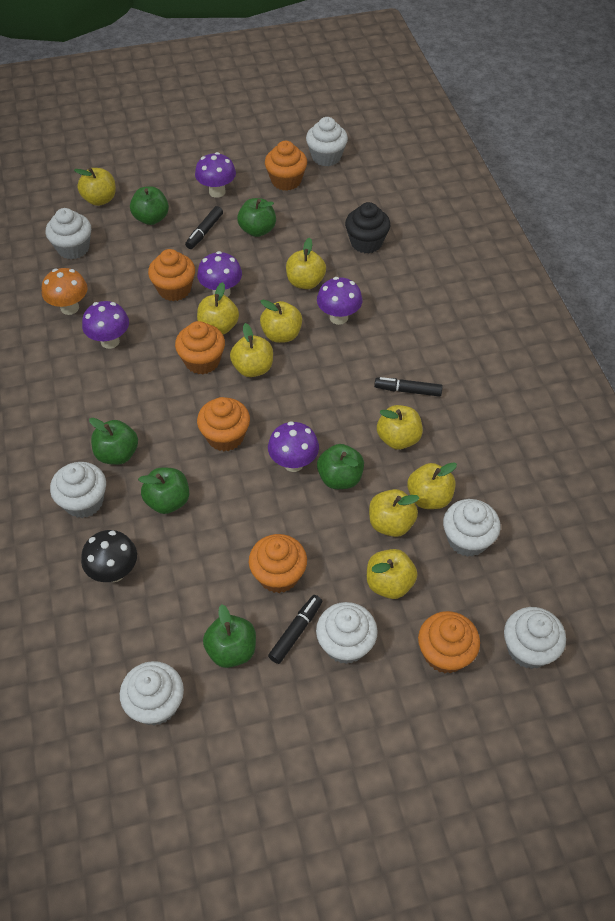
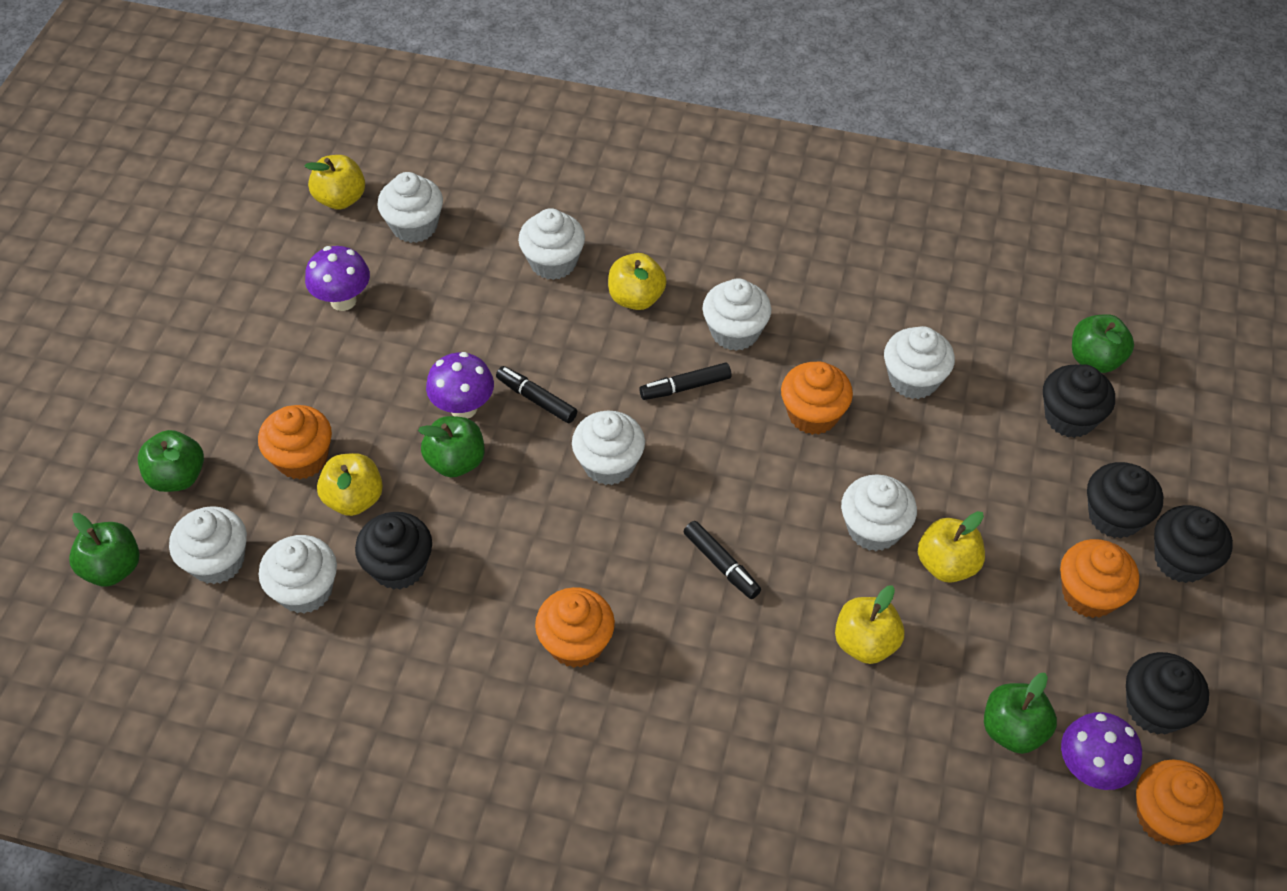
black cupcake: [345,202,390,254] = 1 -> [355,512,432,590] [1043,365,1115,438] [1087,462,1163,538] [1126,652,1209,735] [1154,505,1233,583] = 5
black mushroom: [81,530,137,582] = 1 -> none = 0
green apple: [89,418,138,465] [130,186,169,225] [138,467,189,514] [203,604,256,668] [237,198,276,237] [317,444,364,489] = 6 -> [69,513,140,586] [137,430,204,492] [418,416,485,477] [984,673,1057,754] [1072,314,1134,373] = 5
orange cupcake: [148,249,195,301] [175,321,225,374] [197,397,250,451] [249,534,307,593] [265,141,307,191] [418,611,480,673] = 6 -> [258,405,332,479] [535,587,615,668] [781,362,853,435] [1060,539,1139,618] [1136,759,1224,846] = 5
orange mushroom: [41,268,88,315] = 1 -> none = 0
purple mushroom: [82,301,129,349] [195,152,236,198] [197,251,242,297] [268,421,319,472] [317,277,363,325] = 5 -> [305,246,370,311] [426,352,494,419] [1061,712,1142,790] = 3
white cupcake: [46,208,91,259] [50,462,106,518] [120,661,184,726] [306,117,348,166] [316,602,378,664] [443,499,501,557] [504,607,566,669] = 7 -> [169,506,247,584] [259,535,337,613] [377,172,443,243] [518,208,585,280] [572,411,645,485] [703,278,771,351] [841,474,917,551] [884,326,955,399] = 8
yellow apple: [74,168,116,206] [197,282,239,335] [230,323,273,377] [260,300,302,343] [286,238,326,289] [367,549,417,599] [369,489,420,537] [377,405,423,450] [407,462,457,509] = 9 -> [304,155,365,210] [317,453,383,516] [608,253,667,310] [835,585,905,664] [918,511,985,583] = 5

